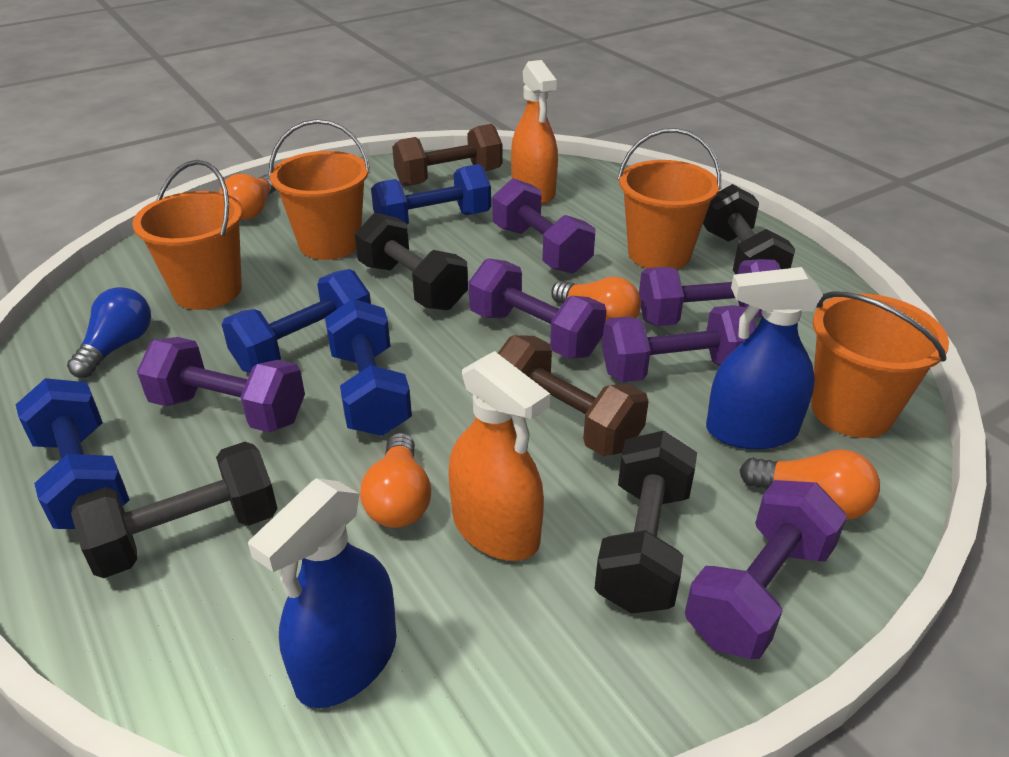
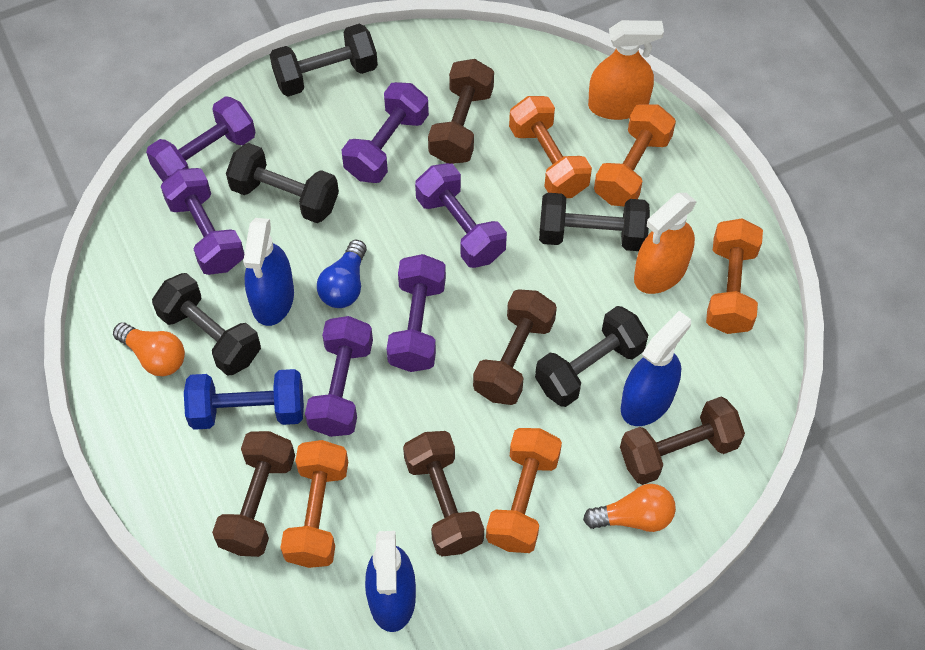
black dumbbell: [71,442,278,578] [355,213,468,310] [594,431,697,614] [703,184,795,274] = 4 -> [152,273,261,376] [226,143,339,223] [270,24,378,97] [535,306,648,407] [539,193,650,251] = 5
blue dumbbell: [16,378,130,529] [222,269,371,373] [325,299,412,436] [371,164,491,225] = 4 -> [184,369,304,430] = 1
blue spray bottle: [248,478,397,708] [706,267,823,450] = 2 -> [243,218,294,326] [365,531,416,632] [621,311,691,426] = 3
brown dumbbell: [392,124,502,187] [498,335,649,456] = 2 -> [212,431,295,557] [403,431,484,557] [428,59,494,164] [473,289,557,405] [620,397,745,485] = 5
orange bucket: [132,160,243,310] [269,119,371,260] [617,128,721,269] [811,292,949,438] = 4 -> none = 0
orange dumbbell: none = 0 -> [280,440,348,568] [486,428,562,553] [509,96,592,198] [594,104,676,206] [706,219,763,334] = 5
orange light bulb: [219,174,276,220] [360,433,431,528] [551,276,641,321] [739,449,880,520] = 4 -> [113,322,185,376] [583,484,676,532] = 2

